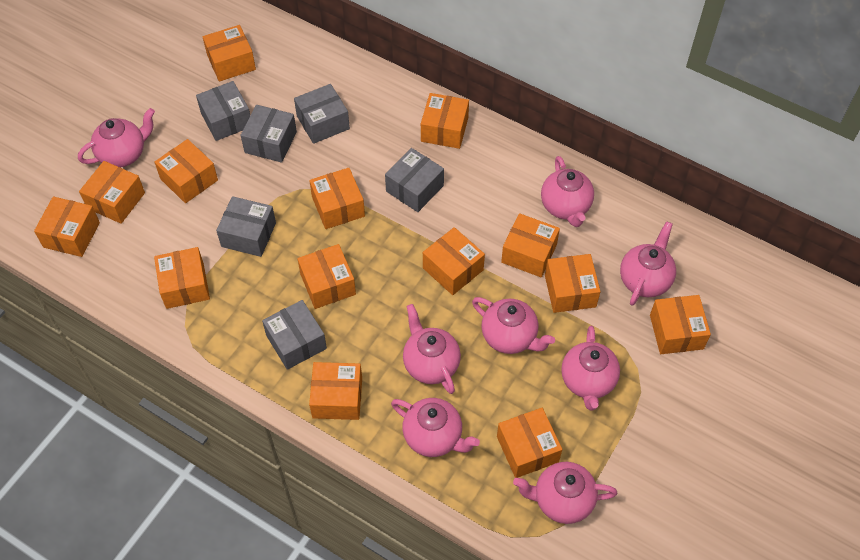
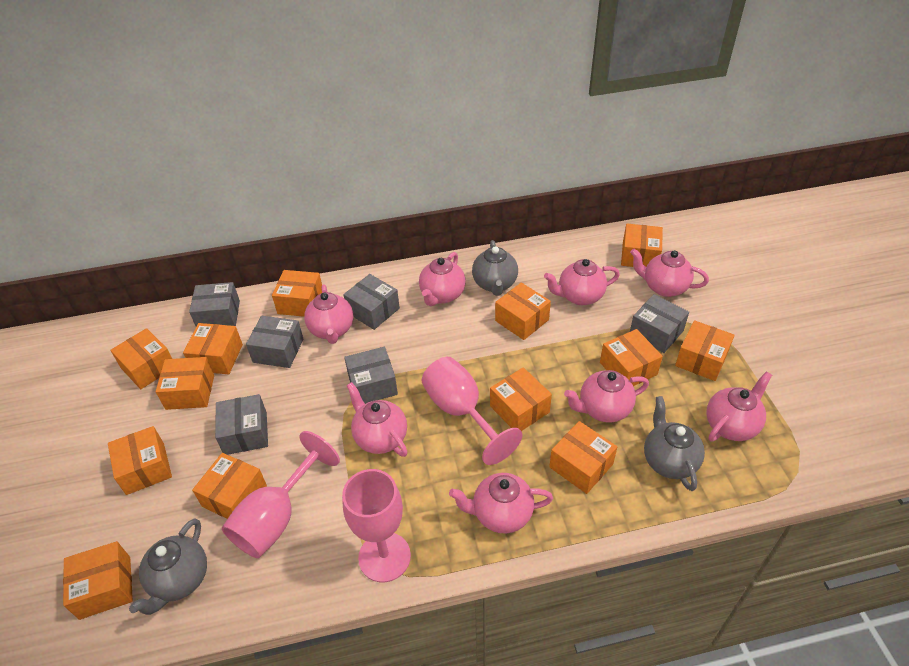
grey teapot: none = 0 -> [129,518,207,615] [472,240,518,296] [644,396,705,491] = 3
orange box: [34,197,100,257] [79,161,145,224] [154,139,218,203] [154,247,210,309] [203,25,256,82] [297,244,356,309] [309,168,365,229] [309,362,362,420] [421,93,469,149] [423,227,485,295] [497,408,562,478] [501,213,560,277] [545,254,601,313] [650,295,711,354] = 14 -> [63,541,133,620] [108,426,172,495] [110,328,172,389] [156,357,214,410] [183,323,243,374] [192,453,267,519] [272,270,322,317] [490,367,552,431] [495,282,551,340] [549,421,617,494] [600,329,663,386] [621,224,663,267] [675,320,735,381] = 13
pink goblet: none = 0 -> [222,431,340,558] [342,469,411,582] [422,357,523,465] = 3

